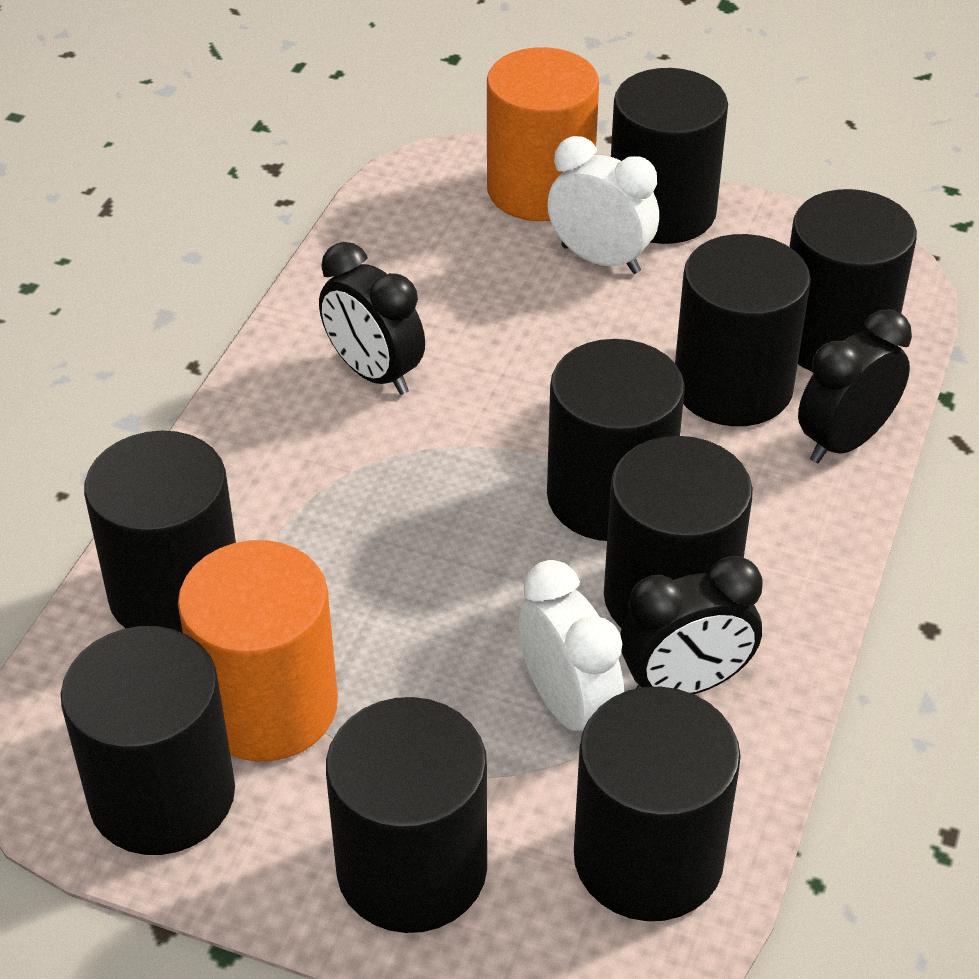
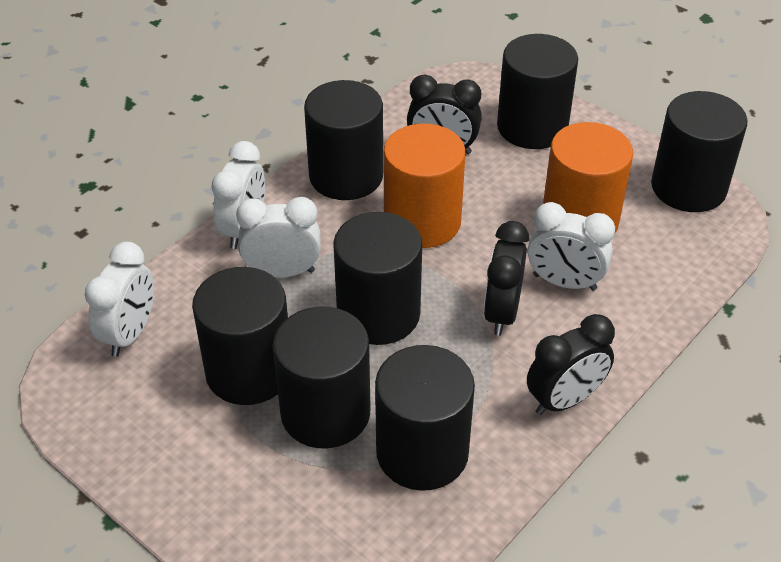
black cylinder: [61,626,235,855] [84,431,236,633] [326,697,487,933] [547,339,685,541] [574,687,741,921] [604,436,753,628] [611,68,728,244] [675,234,811,426] [789,189,917,372] = 9 -> [192,267,288,405] [273,307,370,448] [304,80,383,200] [333,212,422,345] [375,345,475,491] [497,34,578,149] [651,91,748,212] = 7
white clock: [518,560,624,731] [547,136,659,274] = 2 -> [85,242,154,357] [211,141,265,249] [236,197,321,278] [528,202,615,291] = 4

